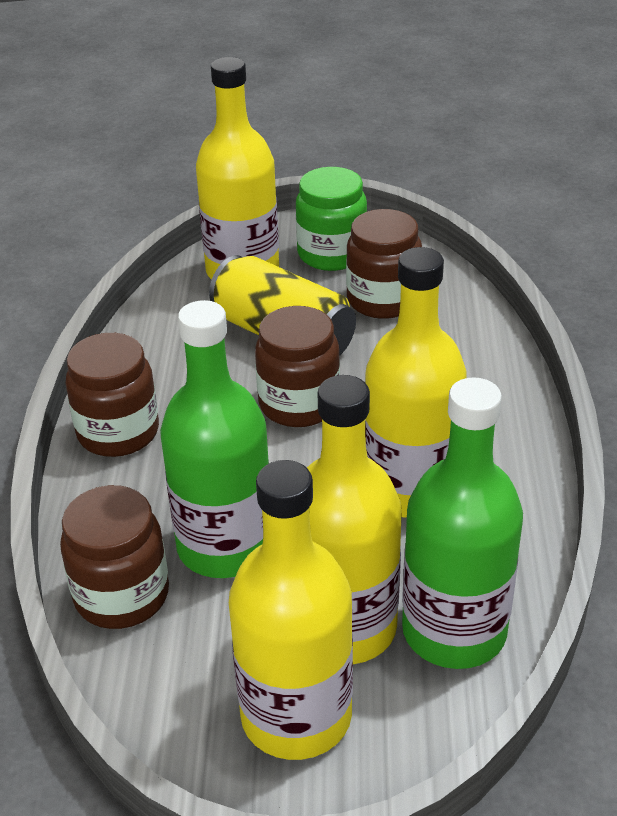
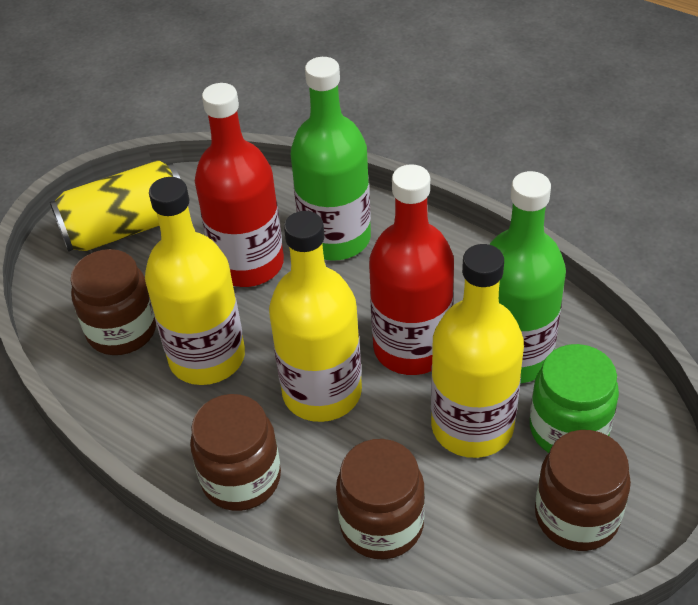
red bottle: none = 0 -> [195,83,284,287] [369,164,454,375] = 2
yellow bottle: [196,57,279,280] [229,460,353,760] [307,375,402,664] [365,247,467,518] = 4 -> [145,177,245,385] [269,211,362,422] [431,244,524,458] = 3

